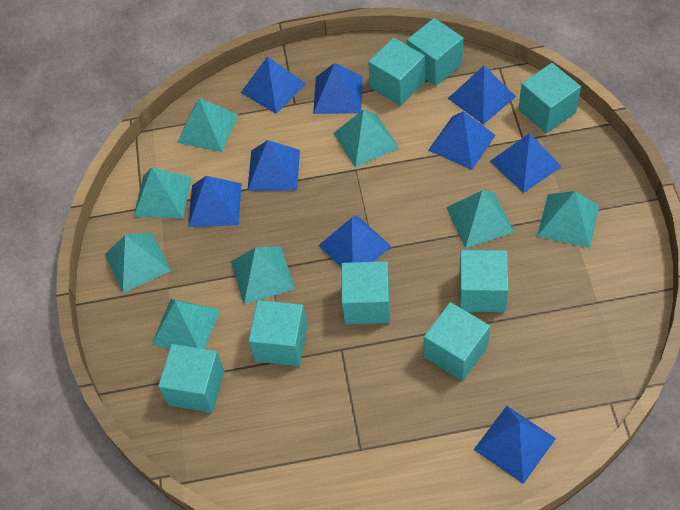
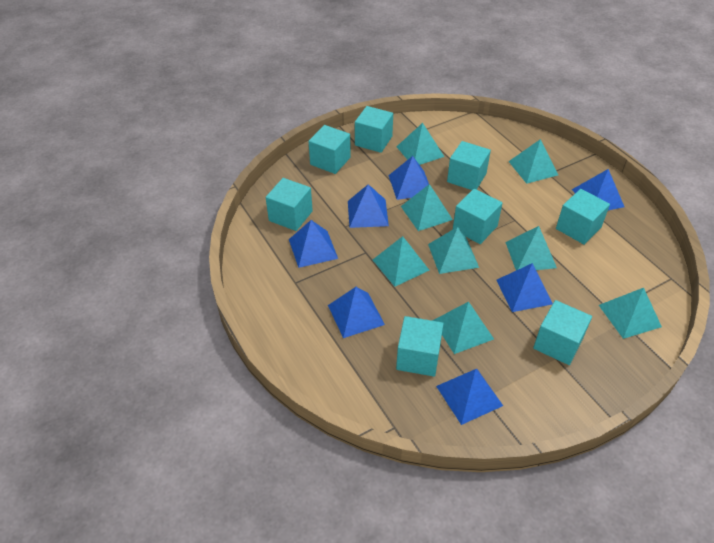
blue pyramid: [188,176,241,227] [241,56,306,114] [247,140,300,191] [313,63,363,114] [318,215,392,267] [428,111,495,170] [447,66,516,125] [474,406,556,484] [490,133,562,193] = 9 -> [289,220,338,268] [328,287,385,338] [348,184,389,228] [388,156,429,200] [436,369,503,425] [497,263,553,312] [572,169,624,210] = 7

